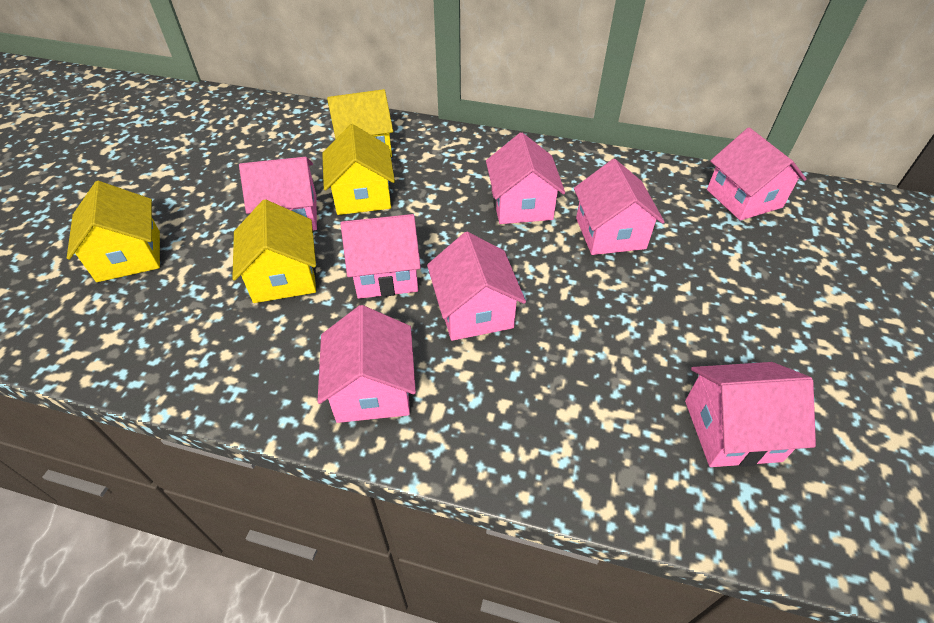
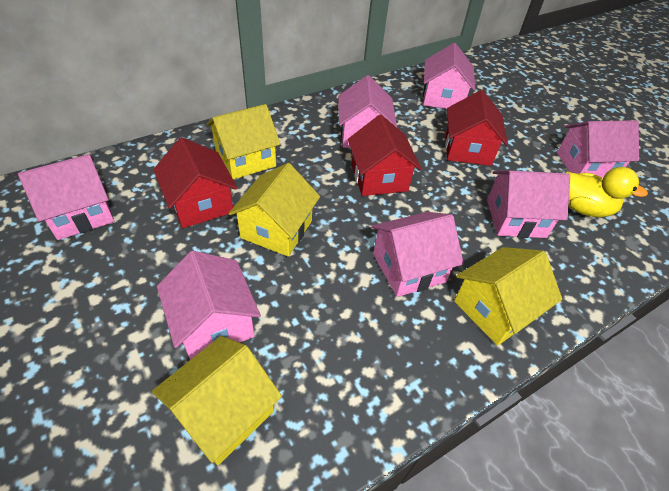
pink house: [239,157,317,231] [317,305,416,423] [341,214,421,299] [427,232,526,341] [486,133,565,224] [574,159,665,255] [685,362,816,467] [707,128,807,221] = 8 -> [18,154,114,240] [157,251,261,360] [338,75,397,148] [371,212,464,297] [423,43,475,109] [487,171,570,238] [557,120,639,178] = 7
red house: none = 0 -> [153,137,237,228] [348,115,421,196] [445,90,508,166] = 3
yellow duck: none = 0 -> [566,167,648,217] = 1

